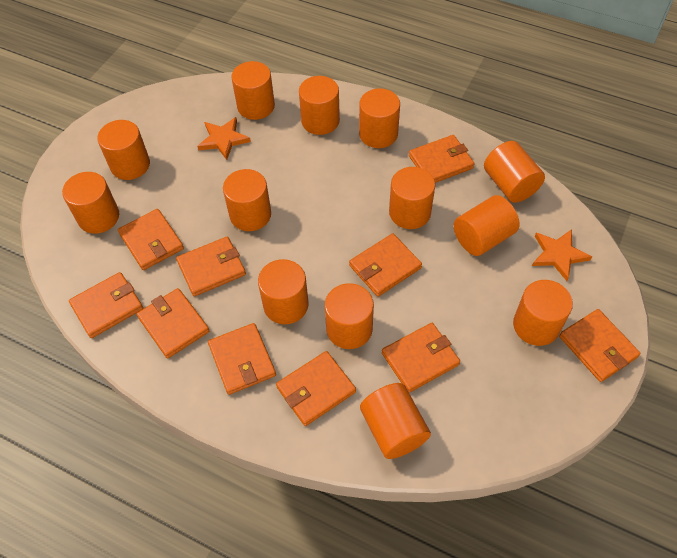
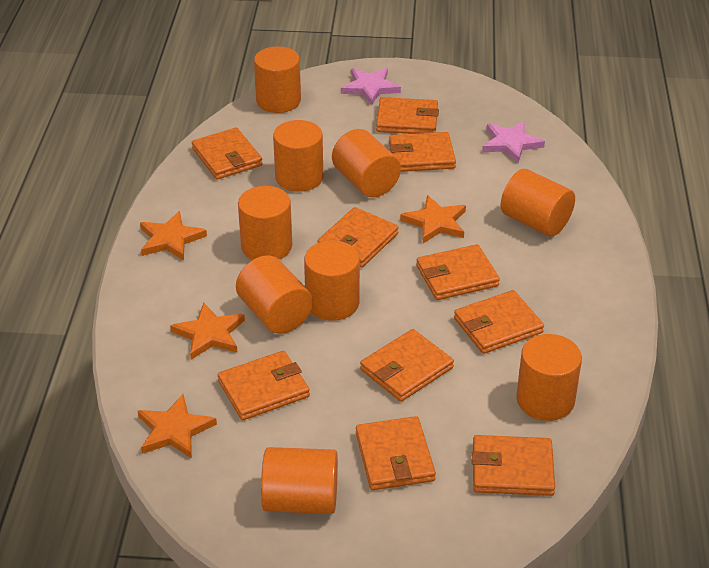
orange cylinder: [62,172,119,234] [97,120,150,180] [223,169,271,231] [231,61,275,120] [258,259,309,324] [299,76,340,135] [325,283,374,349] [359,89,400,148] [360,383,431,459] [389,167,435,229] [454,195,520,256] [484,141,545,203] [513,280,573,346] = 13 -> [236,255,313,334] [238,186,292,260] [254,46,301,113] [261,447,338,514] [273,120,323,192] [304,240,360,321] [332,129,401,197] [501,169,575,236] [516,334,582,421] = 9
orange star: [197,117,251,160] [532,229,592,281] = 2 -> [138,394,217,459] [140,211,207,260] [170,303,245,360] [400,195,466,243] = 4
pink star: none = 0 -> [341,68,401,106] [482,121,545,163] = 2

